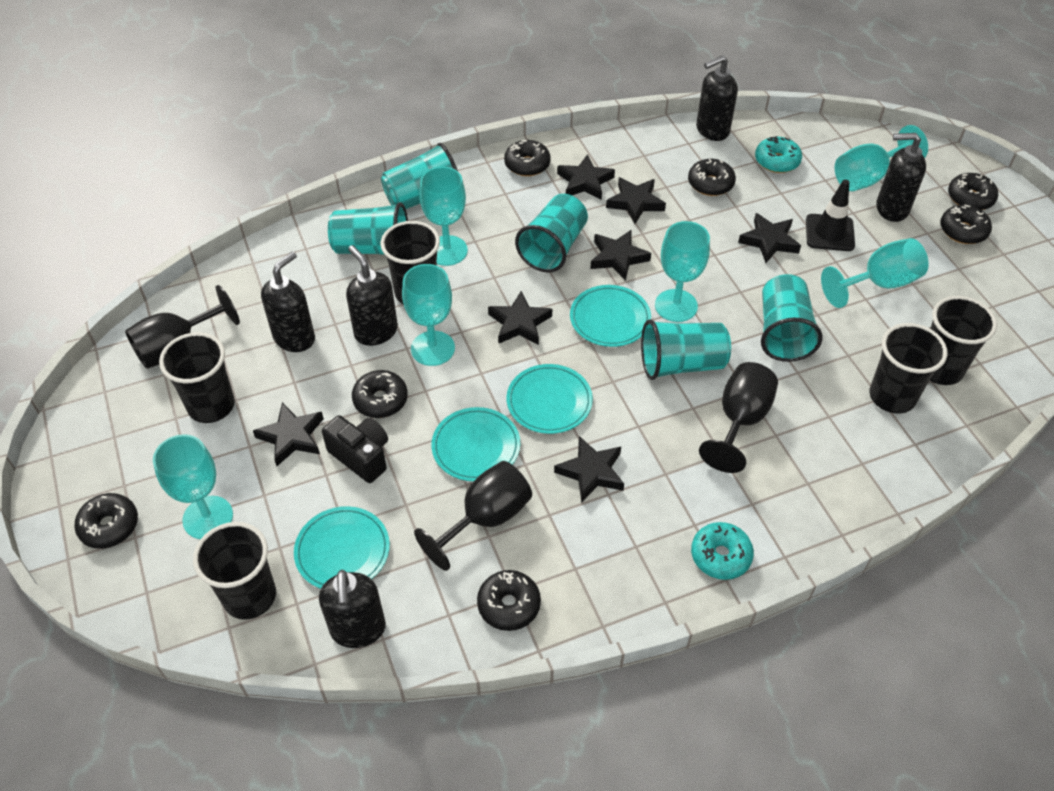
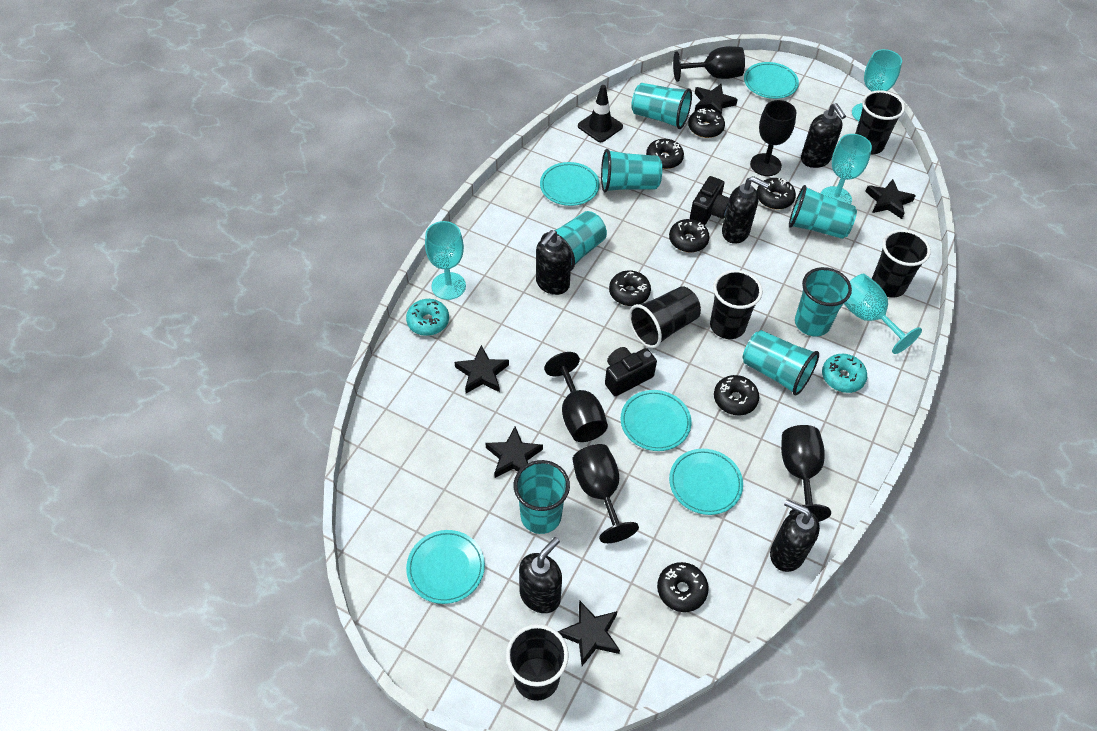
black camera: [322,415,388,483] = 1 -> [605,347,657,396] [690,176,729,225] = 2
black goblet: [125,285,240,369] [414,461,532,571] [699,362,778,473] = 3 -> [544,352,608,442] [572,444,639,543] [673,46,745,82] [750,100,796,176] [781,425,831,522] = 5
black star: [253,402,324,466] [488,291,552,345] [554,436,624,503] [557,154,615,200] [590,230,651,281] [606,177,666,224] [738,213,801,263] = 7 -> [455,345,509,393] [486,426,543,478] [557,601,620,666] [695,84,738,115] [865,179,916,219] = 5
turquoise cup: [328,202,408,255] [381,143,458,209] [515,194,588,272] [641,319,731,380] [761,274,823,362] = 5 -> [514,460,570,534] [541,211,607,271] [601,149,662,192] [631,83,692,129] [743,330,819,395] [789,185,857,239] [795,267,852,337] = 7
turquoise goblet: [153,434,233,539] [402,264,455,366] [419,166,468,266] [655,221,710,322] [821,238,929,308] [835,125,928,191] = 6 -> [425,221,466,300] [820,134,872,204] [844,274,922,354] [852,49,902,121] = 4
turquoise plate: [294,506,390,589] [431,407,520,481] [506,364,593,434] [570,285,651,347] = 4 -> [406,530,485,604] [540,162,600,206] [621,390,691,451] [669,449,743,515] [744,62,799,99] = 5

